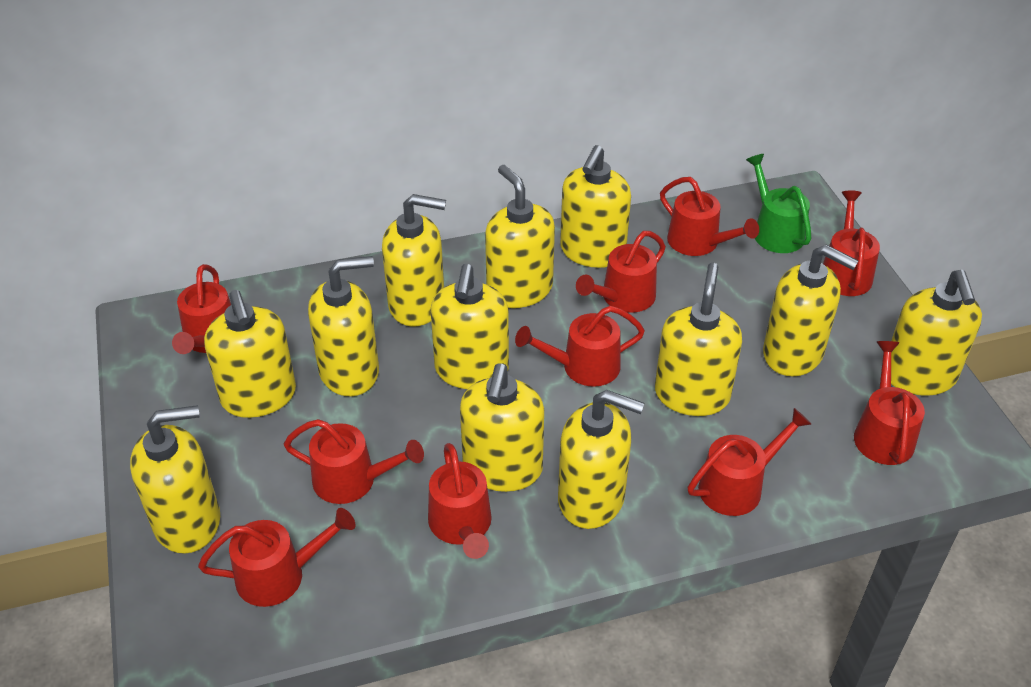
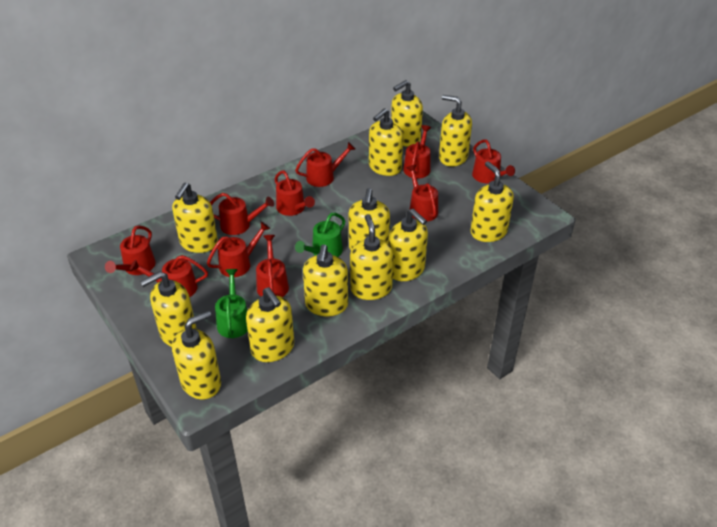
green watering can: [746,154,812,253] = 1 -> [215,269,248,338] [295,213,345,257] = 2

